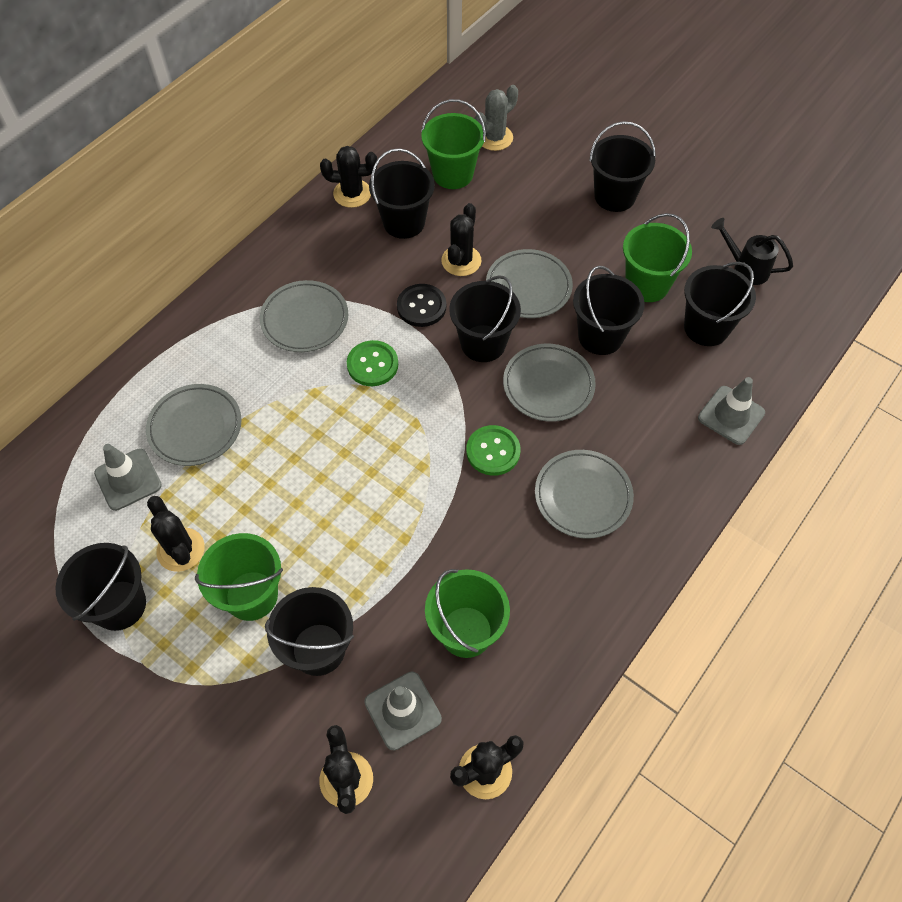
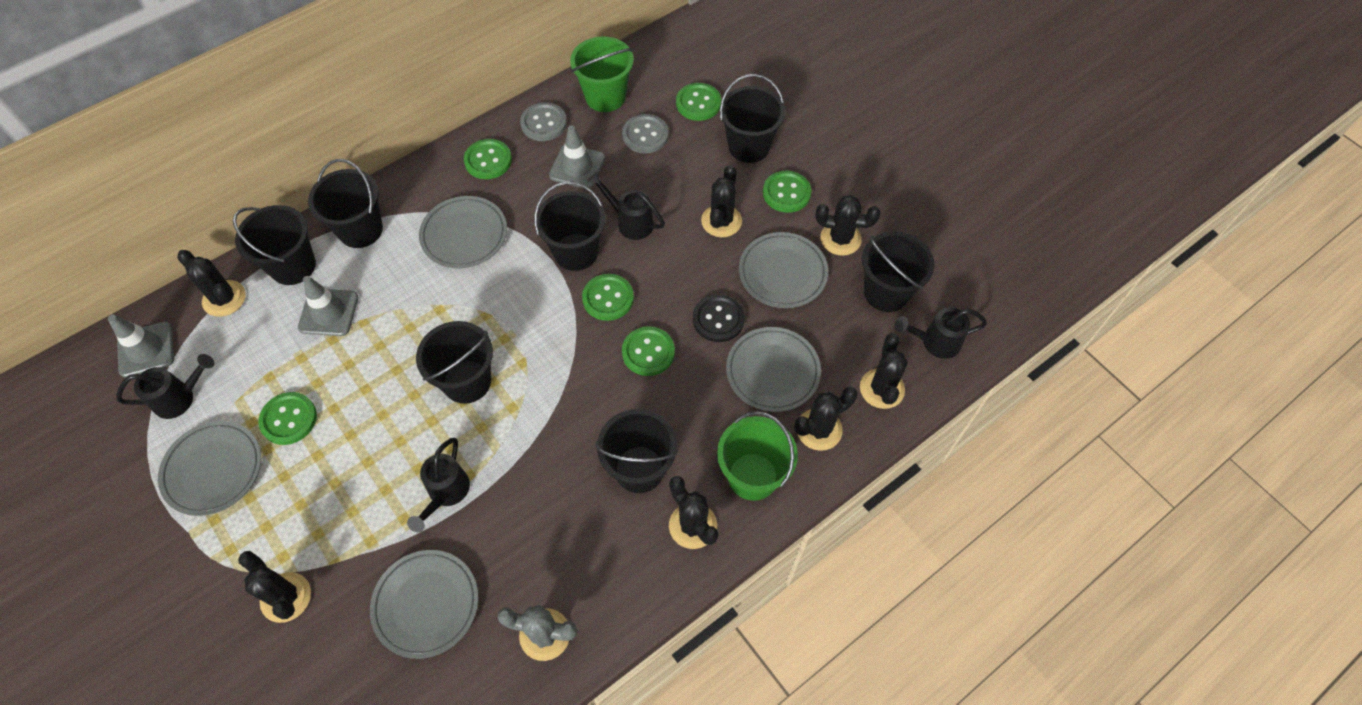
black cactus: [147,496,205,572] [319,725,373,814] [320,146,377,208] [441,203,481,276] [450,735,524,799] = 5 -> [177,250,246,317] [238,551,311,623] [669,476,718,549] [701,165,742,237] [794,387,857,451] [815,195,881,256] [860,333,908,409] = 7
black watering can: [711,218,793,285] = 1 -> [116,354,214,419] [407,438,470,532] [587,171,665,240] [895,307,987,359] = 4
green bucket: [195,533,283,621] [421,99,486,189] [425,569,510,658] [623,213,692,302] = 4 -> [570,37,634,112] [717,411,798,501] = 2
green button: [347,340,398,386] [466,425,521,476] = 2 -> [258,392,317,445] [464,139,512,179] [582,274,634,321] [622,326,675,376] [676,83,721,121] [763,171,811,213] = 6
grey button: none = 0 -> [520,102,567,141] [622,114,669,153] = 2

